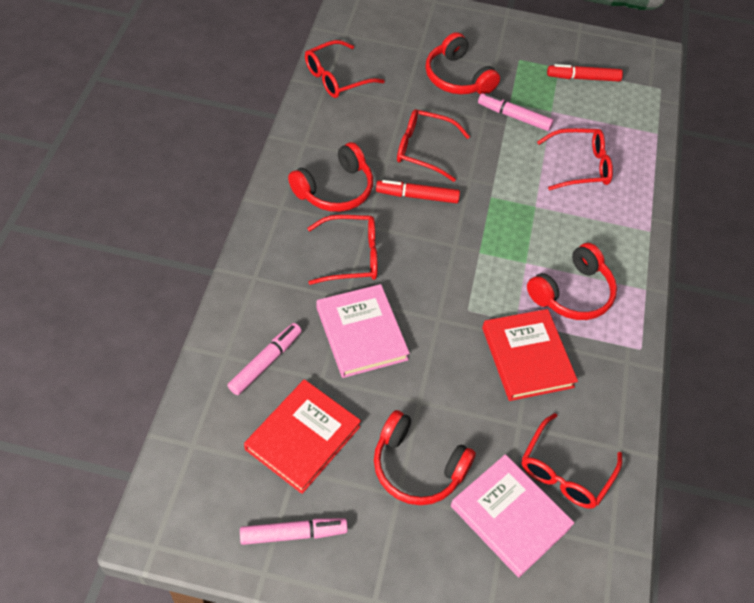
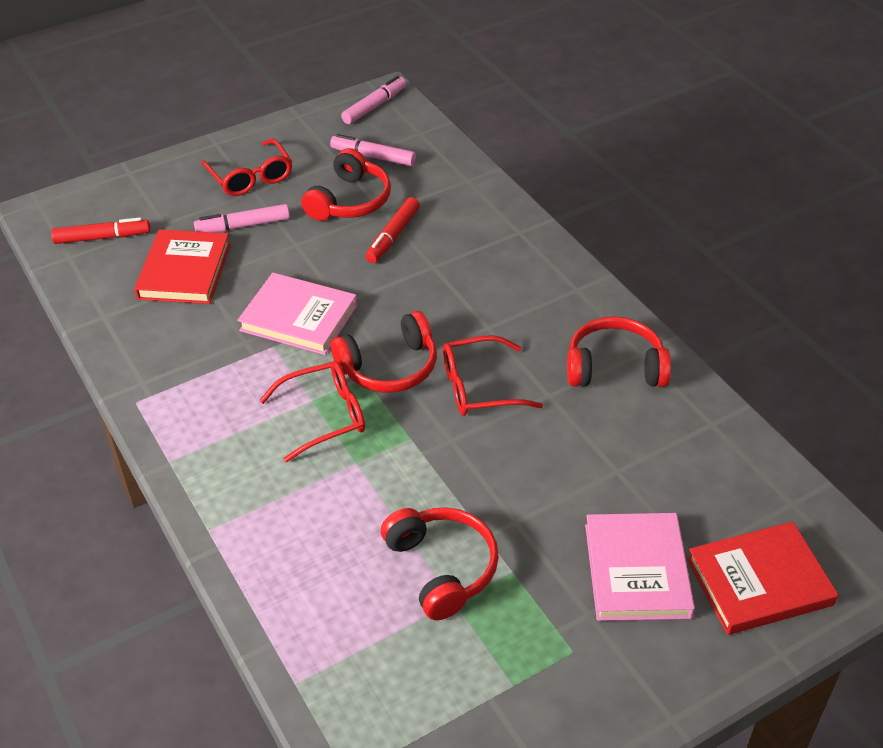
red glasses: [305,40,385,98] [307,215,377,285] [397,109,470,182] [522,413,622,509] [537,128,613,190] = 5 -> [201,138,292,196] [259,361,365,462] [443,335,543,416] = 3

